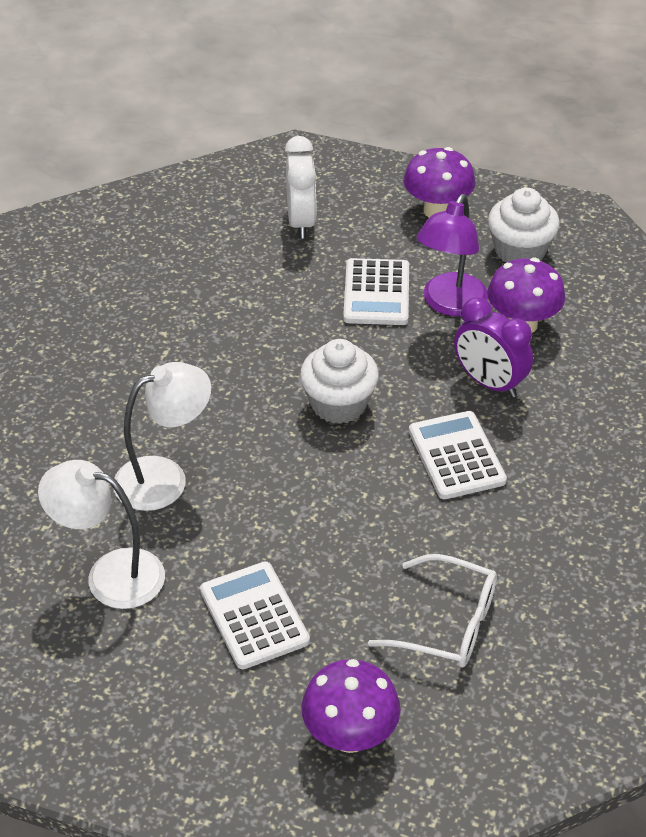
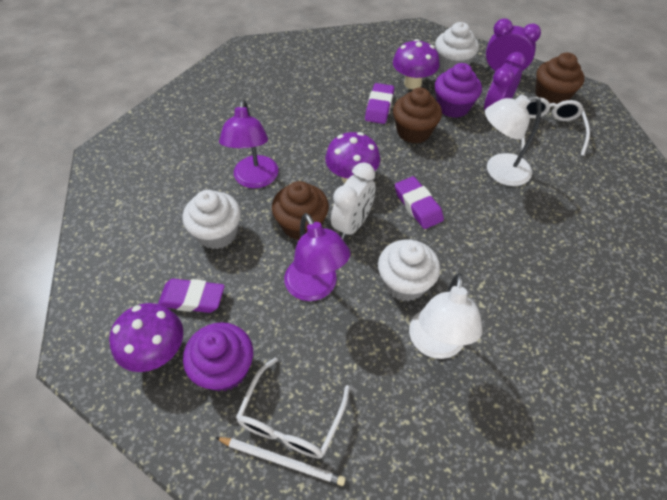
brown cupcake: none = 0 -> [272,181,329,240] [393,87,442,144] [535,52,585,104] = 3
purple clock: [454,297,533,398] = 1 -> [484,52,526,120] [486,19,541,76] = 2
purple cupcake: none = 0 -> [183,322,253,391] [435,63,482,118] = 2
purple eraser: none = 0 -> [158,279,225,313] [365,83,394,124] [395,176,444,229] = 3
purple lamp: [416,194,488,316] = 1 -> [219,99,278,188] [284,213,351,301] = 2
white calculator: [200,561,310,669] [343,258,409,325] [409,411,507,499] = 3 -> none = 0
white cupcake: [300,339,379,424] [488,188,560,263] = 2 -> [182,190,241,249] [378,240,440,302] [435,22,479,72] = 3
white glasses: [368,554,497,668] = 1 -> [236,357,350,458] [521,97,590,156] = 2
white pencil: none = 0 -> [215,437,346,486] = 1

